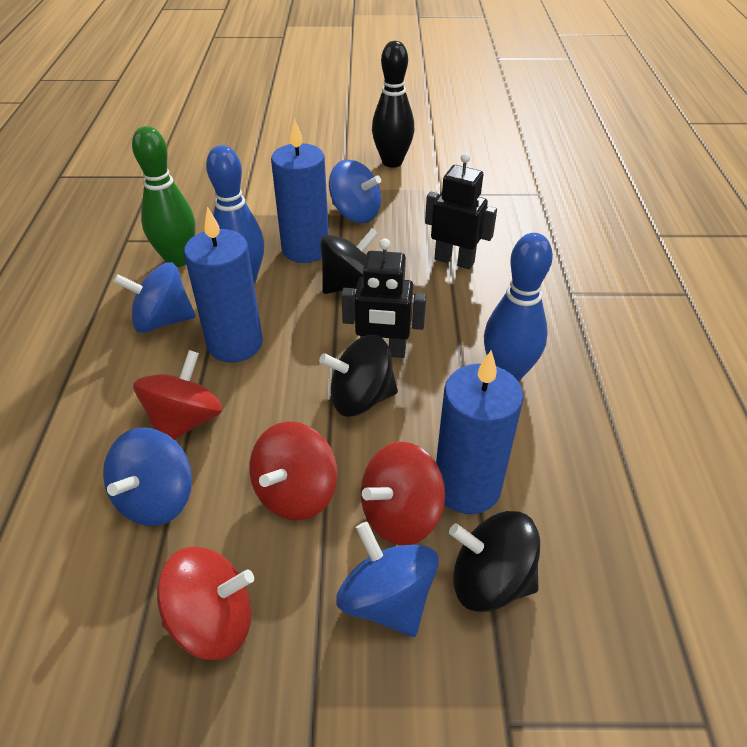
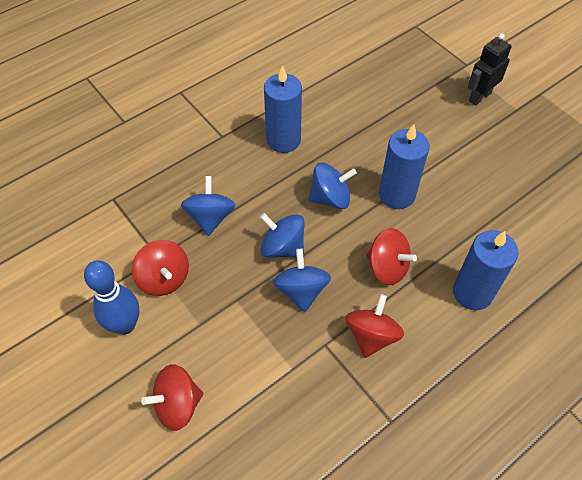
black bowling pin: [372,41,414,168] = 1 -> none = 0
black robot: [341,239,426,358] [425,153,497,269] = 2 -> [468,33,512,106] = 1
black spinning top: [319,335,398,417] [320,228,379,294] [449,511,540,612] = 3 -> none = 0
blue bowling pin: [206,145,264,284] [484,233,553,382] = 2 -> [84,260,139,335] = 1
green bowling pin: [132,126,196,267] = 1 -> none = 0

